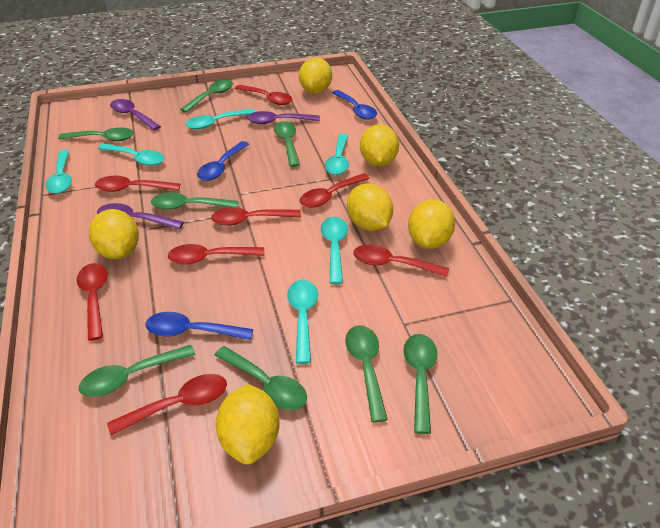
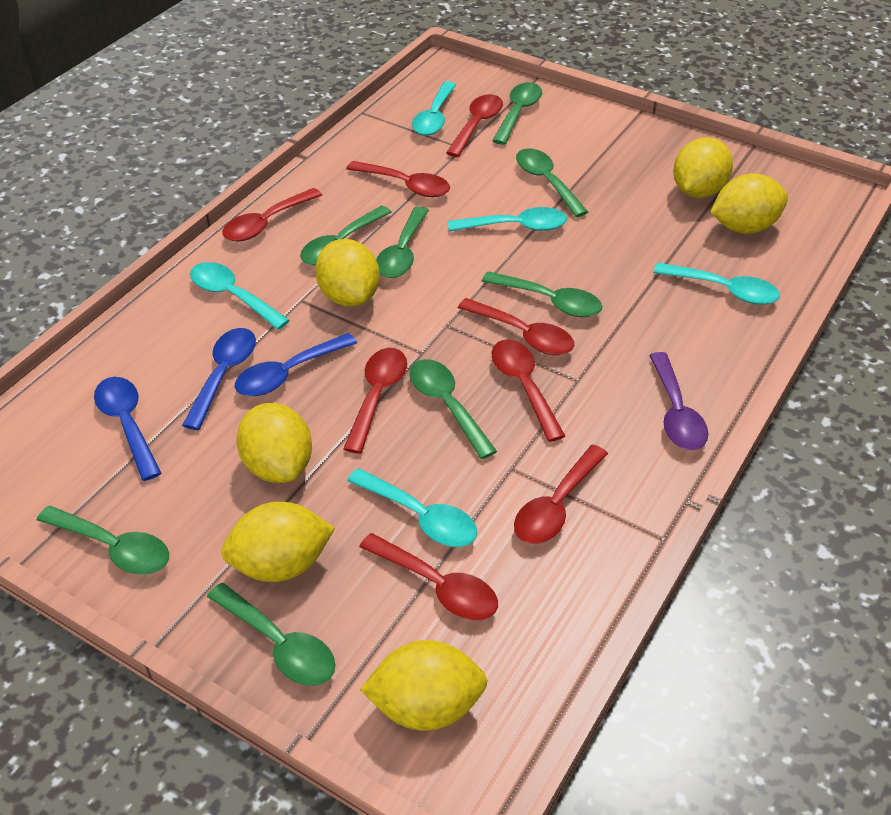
purple spoon: [97,203,184,230] [110,99,161,131] [247,111,320,124] = 3 -> [649,352,708,450] = 1
turquoise spoon: [45,150,72,194] [98,143,164,166] [185,109,255,130] [287,280,318,364] [321,217,348,284] [325,134,349,175] = 6 -> [190,262,290,330] [347,468,477,547] [412,81,456,136] [448,207,567,232] [653,263,780,305] = 5

